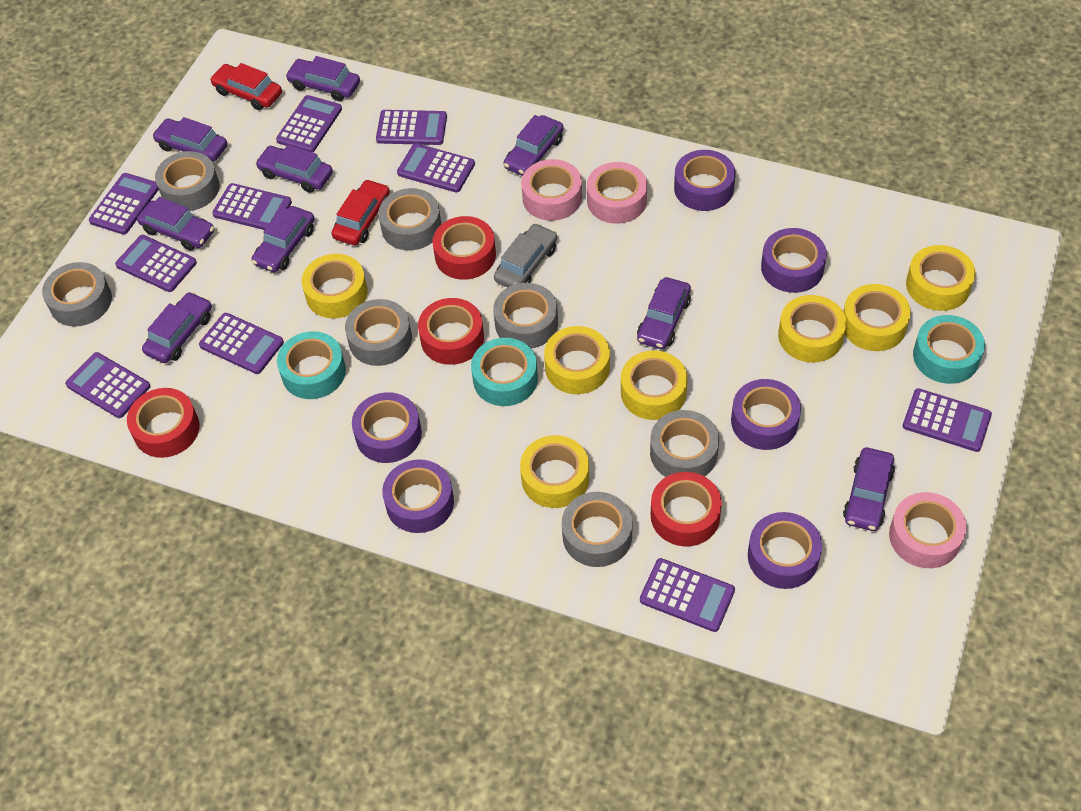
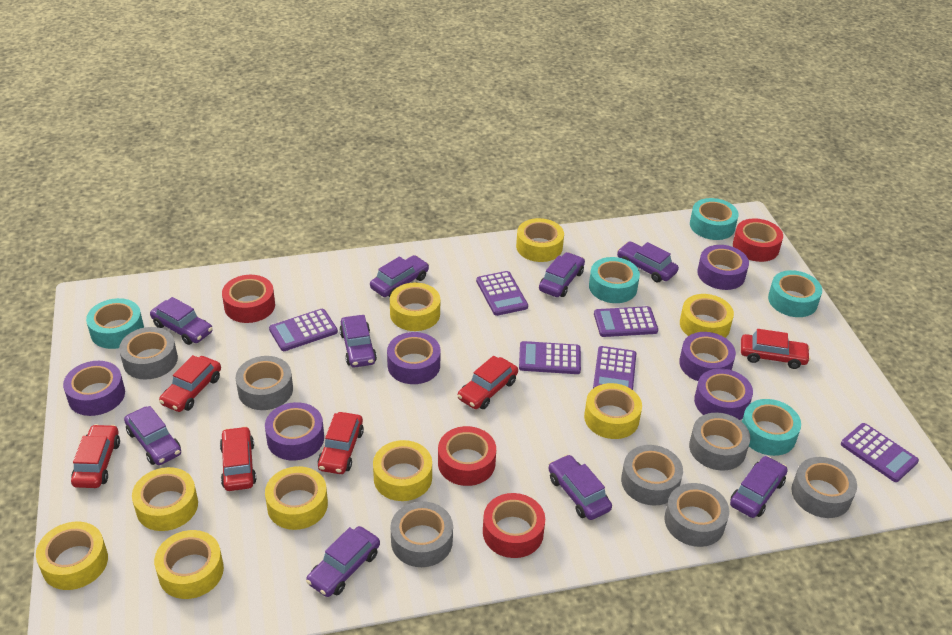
grey car: [494,223,557,288] = 1 -> none = 0
pink tape: [521,159,582,221] [587,162,647,224] [889,492,967,568] = 3 -> none = 0
purple calculator: [65,352,151,418] [89,173,159,235] [115,235,197,292] [199,313,284,374] [212,183,292,230] [276,95,342,152] [376,110,447,145] [397,143,475,192] [640,558,735,632] [903,388,992,452] = 10 -> [269,309,338,351] [476,271,528,316] [519,341,581,374] [593,346,636,390] [594,306,658,337] [841,423,919,482] = 6
red car: [210,63,282,110] [331,179,390,245] = 2 -> [71,424,120,488] [159,355,221,412] [220,426,257,491] [318,412,364,474] [457,356,518,409] [741,329,811,369] = 6
turquoise tape: [277,331,346,399] [471,338,538,406] [913,315,985,384] = 3 -> [86,298,144,349] [589,257,640,303] [690,198,738,240] [742,399,801,456] [768,270,822,317] = 5
yellow tape: [302,254,368,318] [520,435,589,508] [544,326,610,394] [621,351,688,420] [778,295,847,363] [843,284,911,351] [906,245,975,311] = 7 -> [36,522,108,590] [132,467,198,531] [154,530,224,599] [265,466,328,530] [373,440,432,501] [390,282,440,331] [516,218,564,262] [584,383,642,439] [680,294,734,338] = 9

